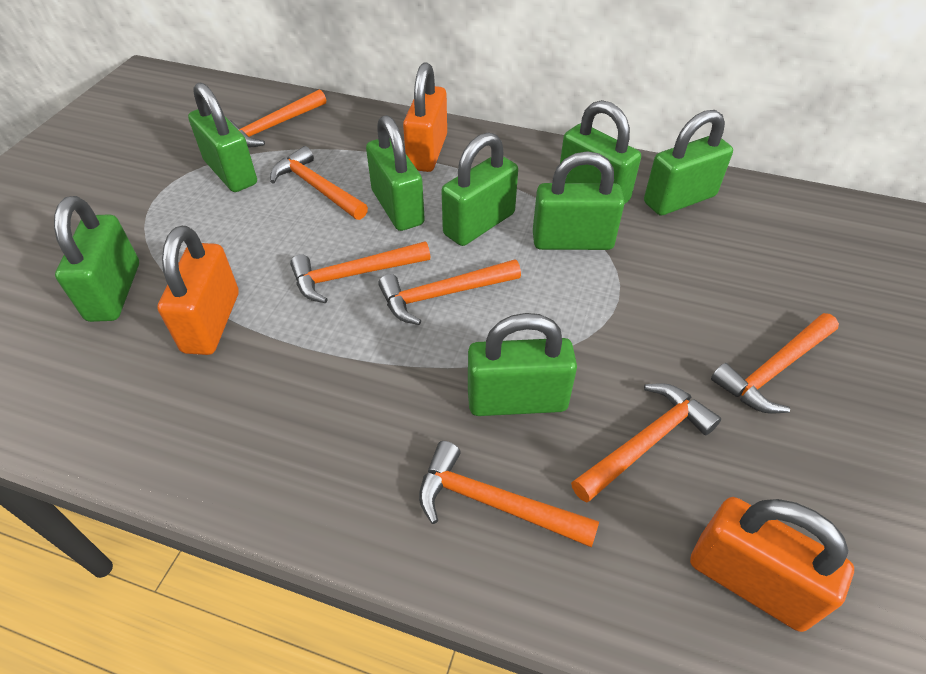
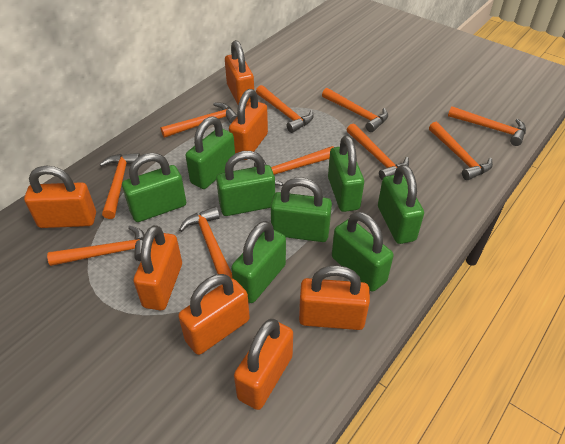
orange hammer: [229,89,326,147] [270,146,368,220] [290,241,430,303] [378,259,521,325] [419,441,599,547] [571,383,721,503] [711,313,839,413] = 7 -> [47,226,145,266] [100,153,140,219] [160,103,237,138] [179,207,232,279] [254,146,334,186] [256,85,314,133] [322,88,388,132] [347,123,409,180] [429,122,493,180] [448,106,526,146] = 10
orange padlock: [157,226,239,355] [403,62,447,172] [690,497,854,632] = 3 -> [24,166,96,228] [133,225,182,310] [178,274,250,355] [225,40,254,105] [229,89,268,160] [234,319,293,410] [299,265,370,330] = 7

